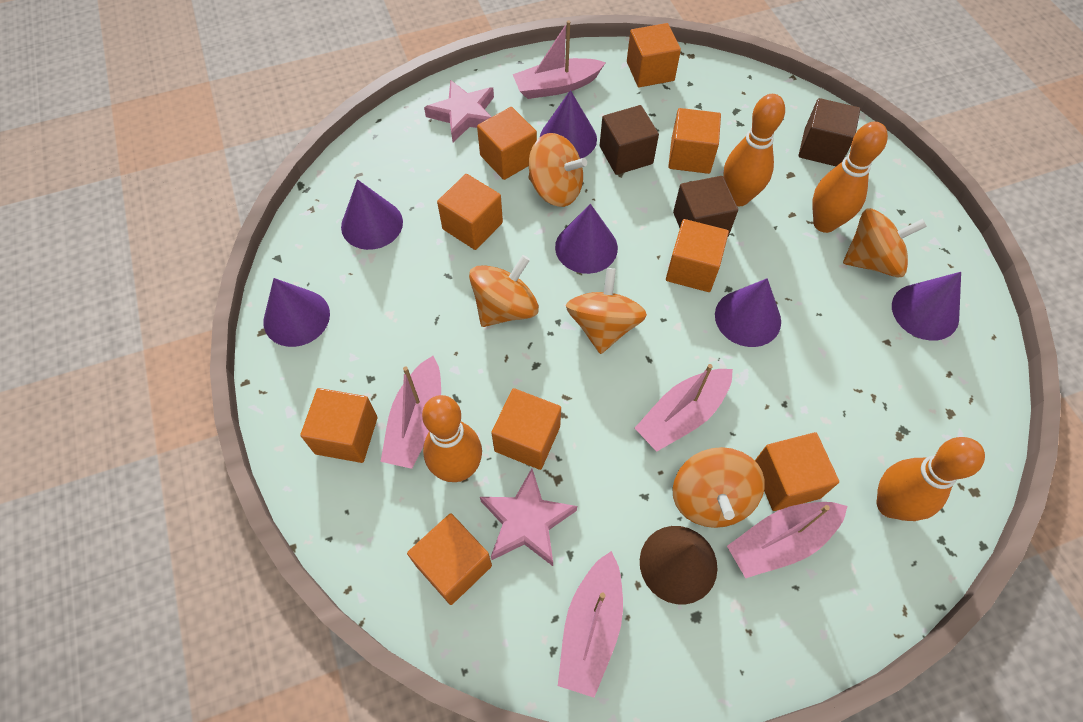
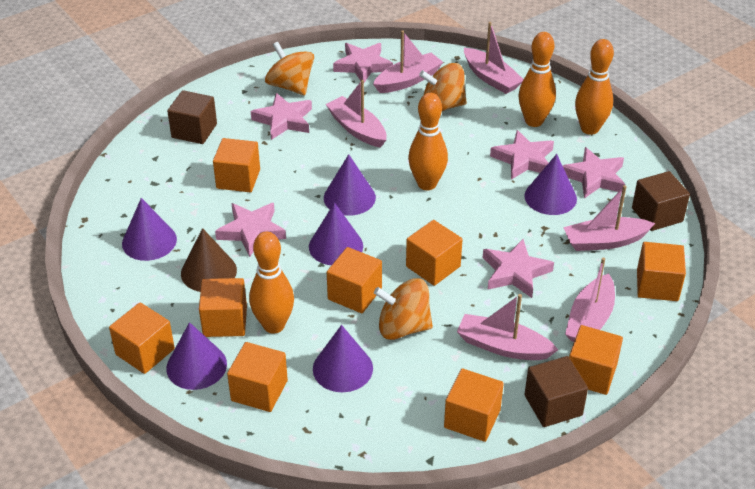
orange spinning top: [469,255,539,327] [529,133,587,207] [566,268,647,354] [673,447,765,528] [843,208,927,277] = 5 -> [265,42,314,95] [374,278,433,340] [419,63,467,111] = 3
pink boat: [380,356,441,469] [513,20,606,99] [558,551,623,698] [635,364,733,452] [727,502,848,578] = 5 -> [326,80,387,148] [373,30,443,93] [457,294,558,360] [464,22,524,94] [563,185,655,251] [565,258,615,342] = 6
pink star: [424,80,494,142] [480,468,577,566] = 2 -> [215,203,286,257] [251,93,312,140] [333,43,393,83] [483,239,554,298] [490,130,554,180] [563,147,625,198] = 6

